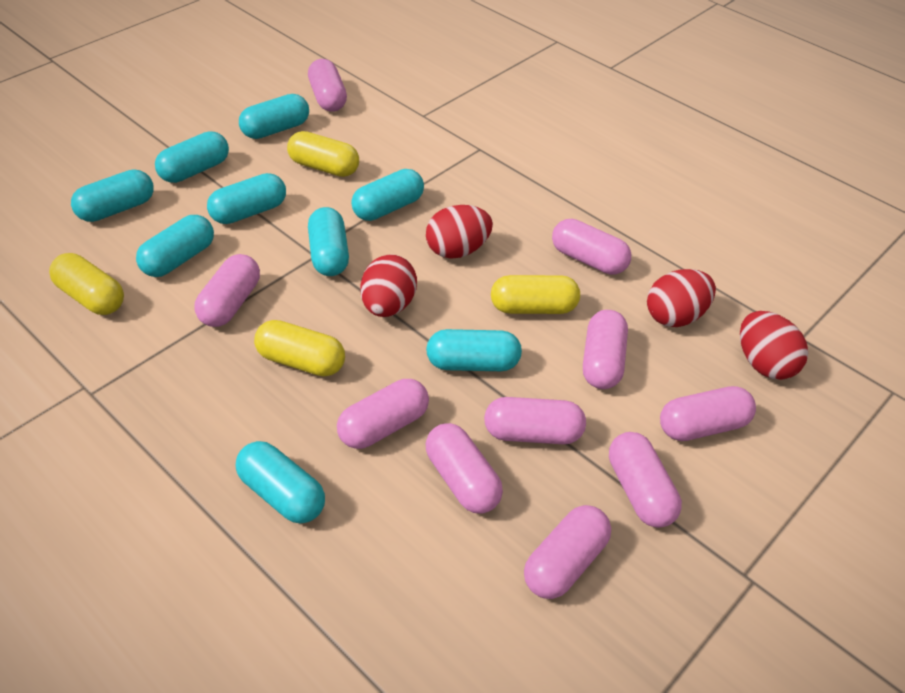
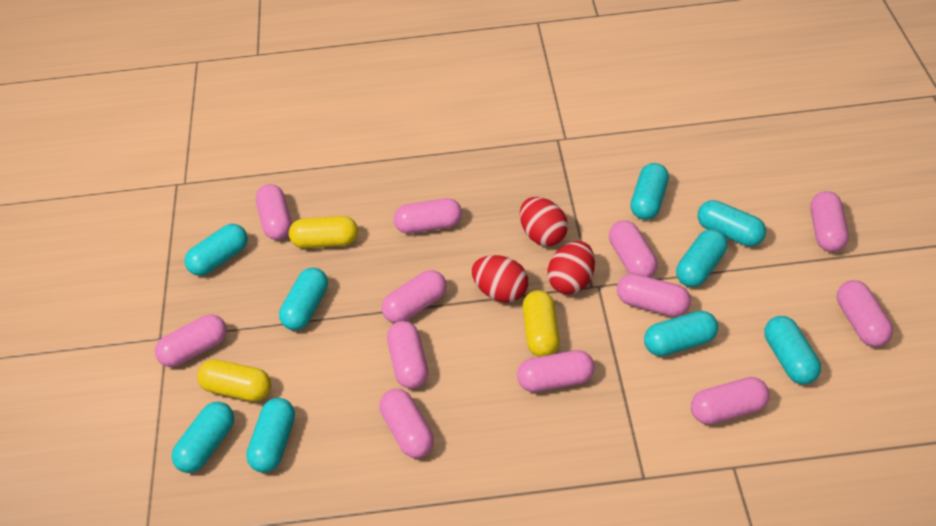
pink capsule: [194,254,260,327] [308,59,347,112] [337,379,429,449] [426,423,503,514] [484,397,586,444] [524,505,611,599] [552,219,631,275] [583,310,628,389] [609,432,682,528] [660,386,756,441] = 10 -> [155,314,227,367] [256,184,292,240] [379,389,434,458] [381,270,447,323] [387,321,428,389] [394,198,462,234] [517,350,595,392] [609,220,658,278] [617,274,691,317] [691,377,770,425] [810,191,849,252] [837,280,893,347] = 12
red egg: [360,254,417,317] [426,205,493,259] [647,269,716,327] [740,311,808,380] = 4 -> [472,255,528,303] [520,197,568,246] [548,241,595,295] = 3
yellow capsule: [49,253,124,315] [254,320,345,376] [287,131,359,177] [491,275,580,314] = 4 -> [197,359,271,402] [289,216,358,248] [522,290,560,357] = 3

